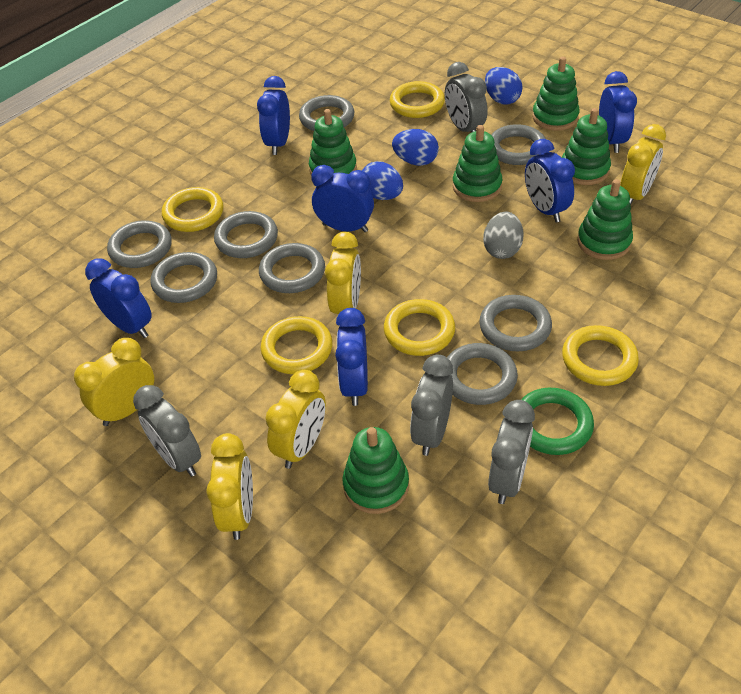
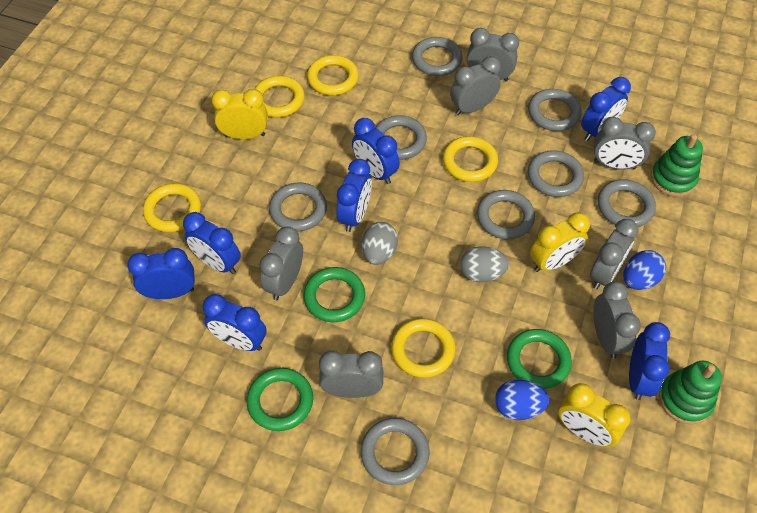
blue clock: [85,258,152,338] [257,76,290,155] [311,165,374,232] [335,308,368,406] [525,139,575,222] [599,71,637,153] = 6 -> [127,248,195,299] [183,212,241,274] [203,294,267,351] [337,159,372,232] [352,118,400,184] [581,77,631,141] [629,322,670,400] = 7
blue egg: [362,161,403,200] [392,129,439,166] [485,67,523,105] = 3 -> [495,380,549,420] [623,250,666,290] = 2
green ring: [521,388,594,455] = 1 -> [247,368,313,431] [304,267,365,322] [507,329,572,389] = 3
green stacking toy: [309,109,357,175] [343,427,409,514] [453,125,502,202] [532,57,580,131] [562,108,611,185] [577,179,633,260] = 6 -> [651,134,703,197] [659,361,722,424] = 2
grey clock: [133,385,201,477] [410,355,453,456] [445,62,488,133] [488,400,535,504] = 4 -> [259,226,303,300] [319,351,383,398] [450,56,501,115] [467,28,519,81] [590,219,638,289] [593,281,641,359] [594,117,656,170] = 7
grey egg: [483,212,524,259] = 1 -> [362,222,398,265] [460,246,509,282] = 2
yellow clock: [74,338,154,426] [206,433,253,540] [265,370,326,469] [325,232,361,314] [620,124,666,205] = 5 -> [211,89,267,139] [530,212,590,272] [558,383,631,447] = 3

